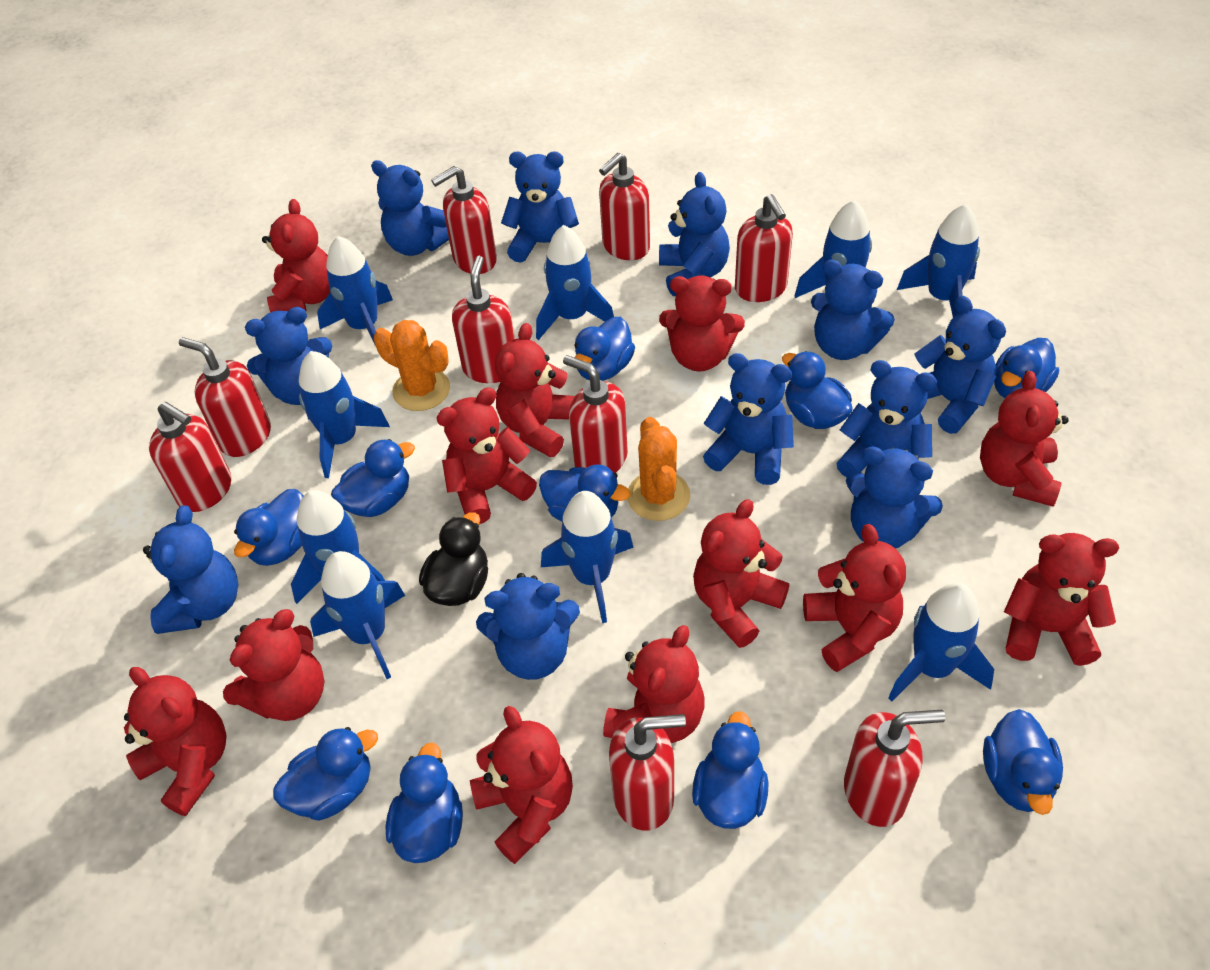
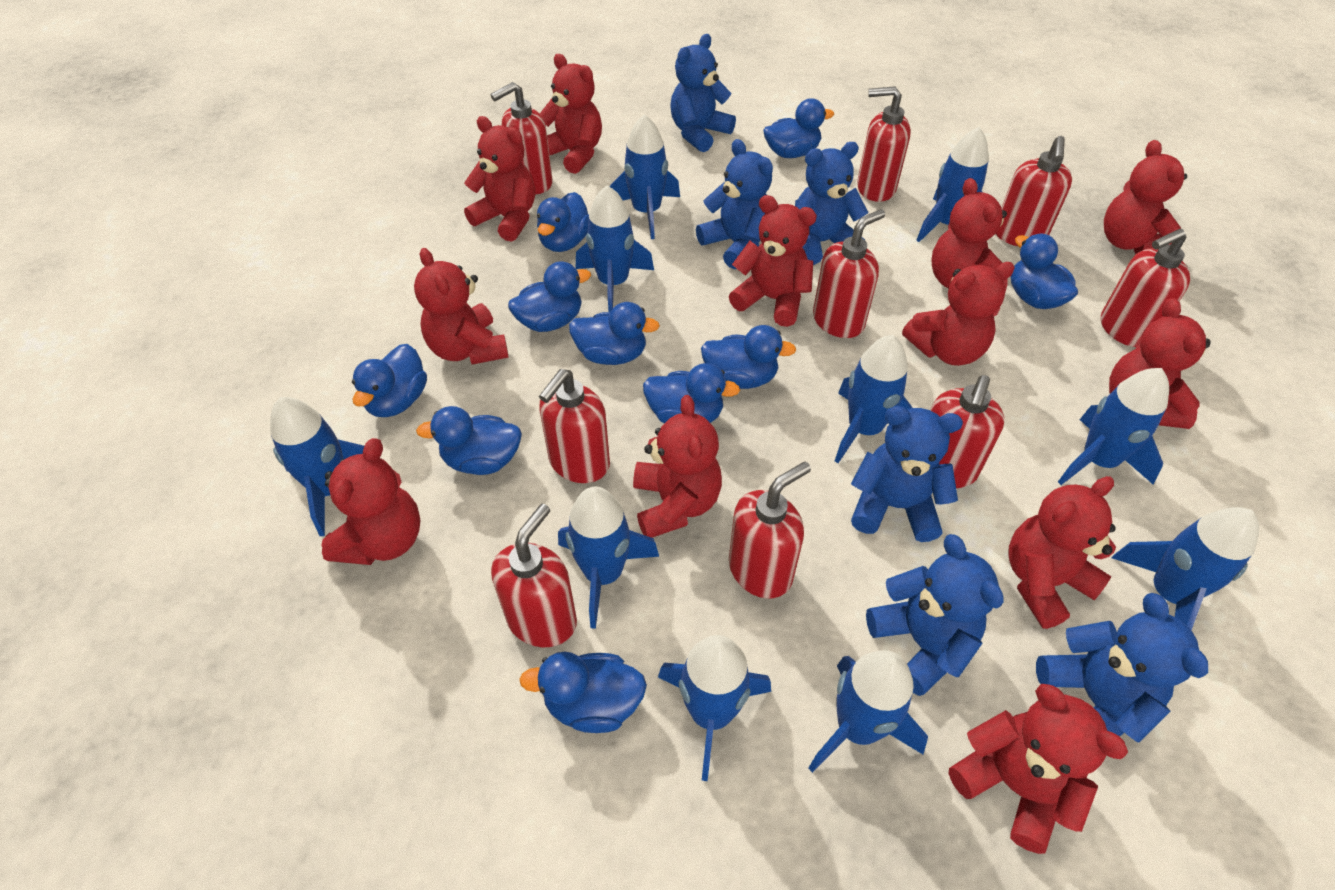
black duck: [419,512,488,606] = 1 -> none = 0
blue rocket: [291,490,385,604] [299,351,390,478] [310,551,405,679] [317,236,393,344] [536,225,614,340] [541,491,634,623] [794,200,872,309] [888,583,994,702] [897,204,980,318] = 9 -> [270,397,364,536] [558,487,659,629] [575,185,654,312] [609,114,680,239] [658,635,771,781] [808,650,928,773] [835,335,913,463] [916,127,989,242] [1058,368,1169,485] [1111,507,1259,630] = 10
blue teddy bear: [143,505,238,634] [245,307,332,405] [371,160,449,256] [476,573,580,680] [501,151,579,263] [659,172,730,296] [703,353,794,485] [811,260,895,360] [836,360,937,477] [846,446,943,548] [914,295,1006,434] = 11 -> [670,34,736,152] [696,139,773,269] [795,142,869,265] [851,406,963,542] [866,534,1004,696] [1036,593,1208,742] = 6
orange cactus: [374,320,450,411] [627,417,690,521] = 2 -> none = 0

